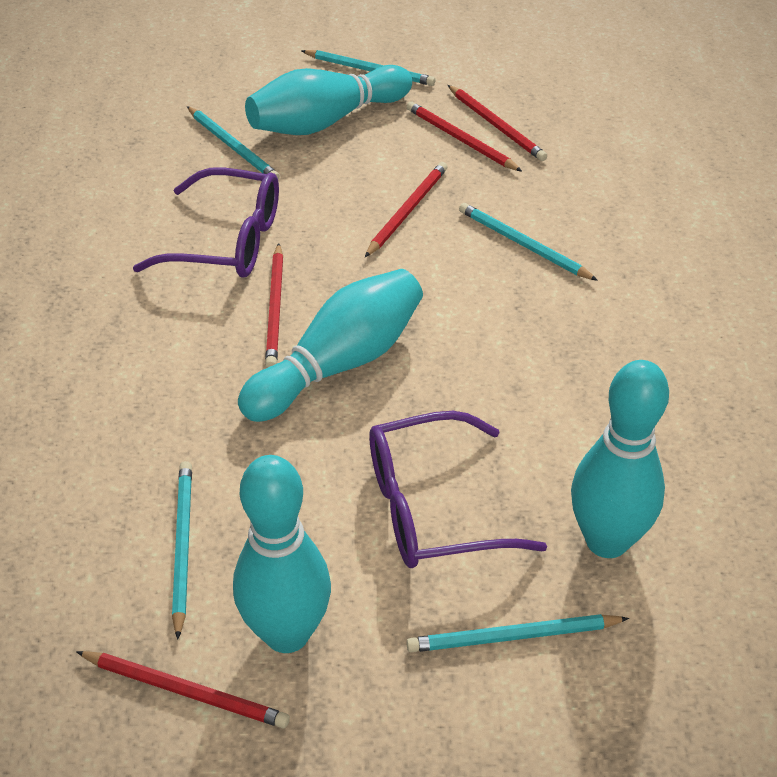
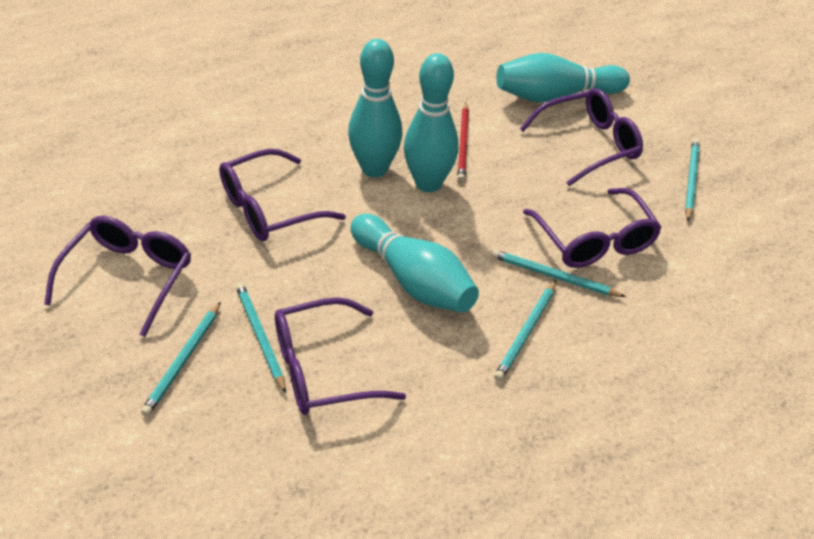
purple glasses: [133,168,279,277] [369,411,547,568] = 2 -> [44,216,191,337] [219,149,346,241] [275,297,406,415] [520,88,643,186] [523,188,662,268] = 5
red pencil: [76,651,290,728] [265,243,283,368] [365,162,448,257] [407,101,522,171] [448,85,547,161] = 5 -> [457,103,469,182] = 1

